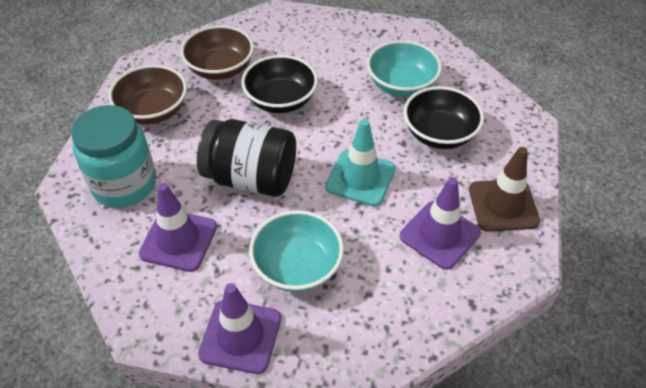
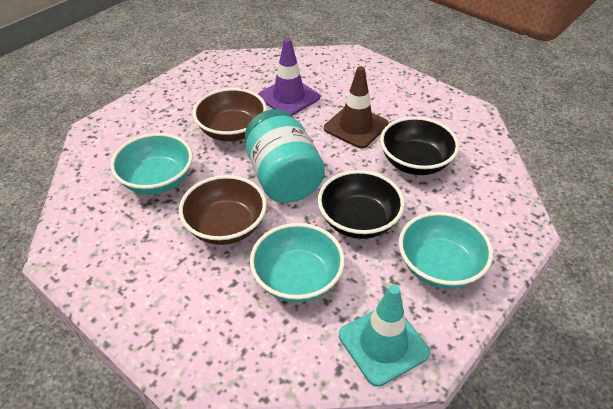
black jar: [197,119,296,197] = 1 -> none = 0
purple traffic cone: [139,183,217,272] [198,283,281,374] [400,177,481,270] = 3 -> [258,38,320,116] = 1
turquoise bowl: [249,210,344,292] [367,40,442,97] = 2 -> [110,133,193,195] [250,223,345,303] [399,212,493,289] = 3

